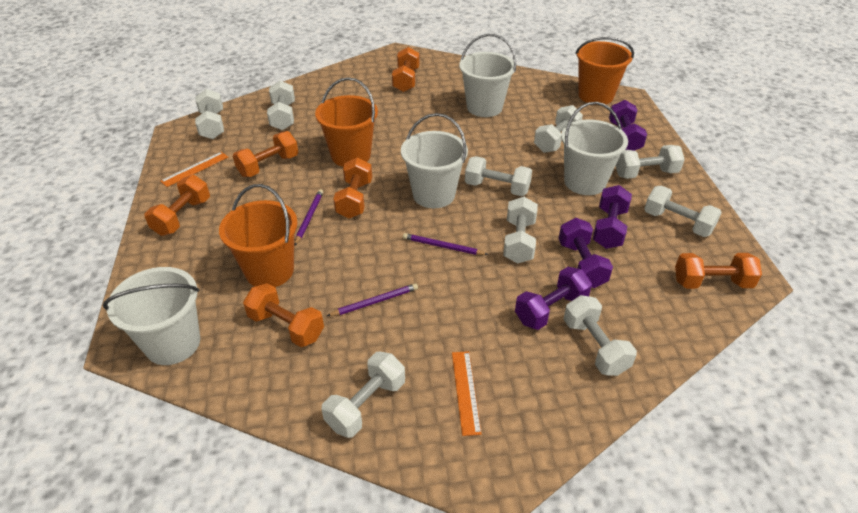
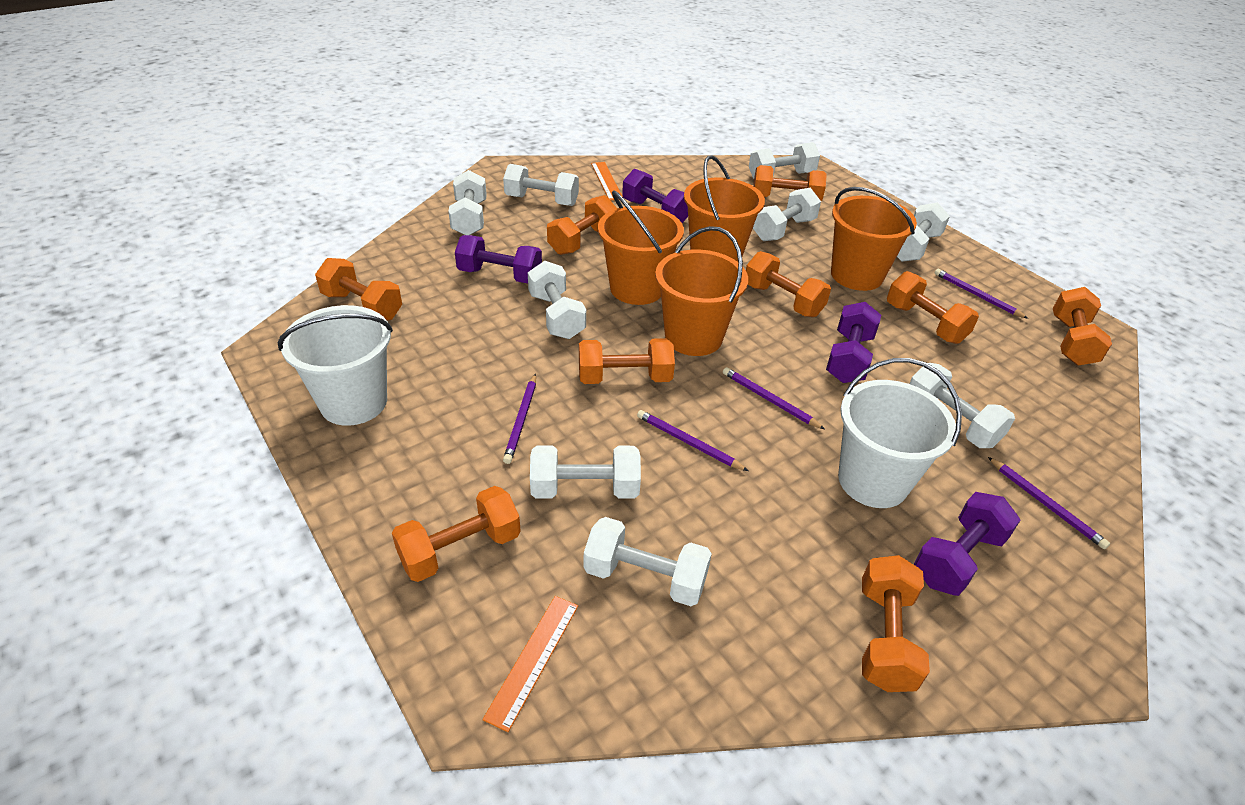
orange bucket: [219,184,298,287] [315,77,378,167] [575,37,634,105] = 3 -> [598,190,684,305] [655,226,748,356] [684,155,765,262] [831,187,917,291] = 4
orange dumbbell: [144,175,210,236] [233,131,298,177] [243,283,324,347] [333,157,372,219] [392,47,420,92] [675,253,762,289] = 6 -> [315,258,402,321] [392,486,521,582] [547,195,617,255] [579,338,675,384] [746,251,831,317] [753,165,827,201] [862,555,930,692] [887,271,979,344] [1053,287,1112,366] = 9
purple pencil: [295,189,323,245] [327,283,418,316] [403,233,489,255] = 3 -> [503,374,536,464] [637,410,748,471] [723,367,825,429] [935,269,1029,319] [988,457,1110,549] = 5
white bucket: [103,267,200,365] [401,113,468,208] [459,34,516,117] [561,102,628,195] = 4 -> [277,305,393,426] [838,358,962,508] = 2

